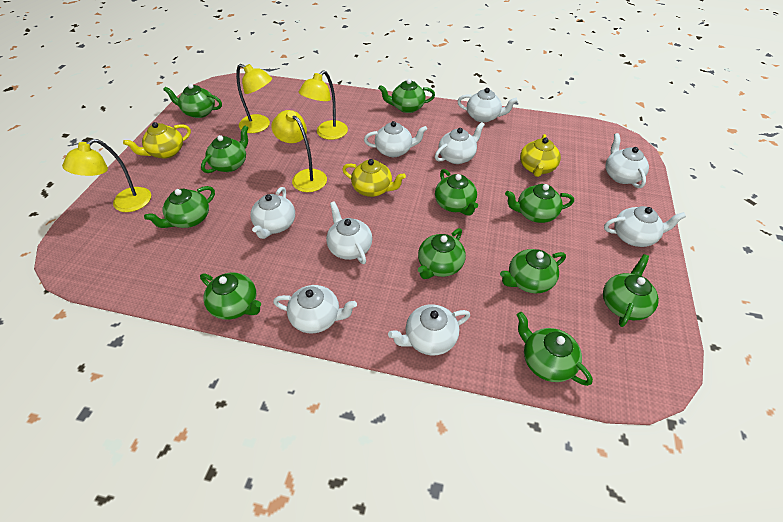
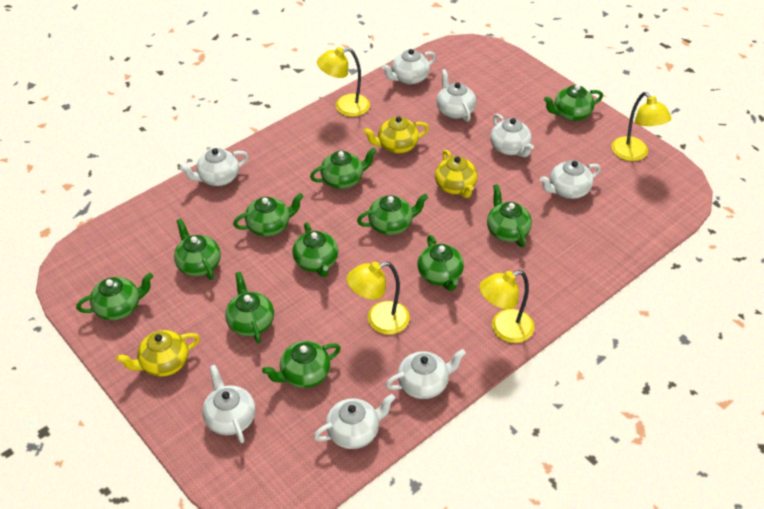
white teapot: [250,187,295,239] [273,285,357,333] [326,201,373,264] [364,121,427,157] [388,304,470,355] [435,122,485,164] [457,88,518,123] [604,206,686,247] [605,133,649,188] = 9 -> [180,148,249,186] [202,365,255,443] [314,394,395,449] [382,49,436,85] [386,349,466,399] [436,69,476,122] [490,114,534,157] [540,160,601,199] = 8

